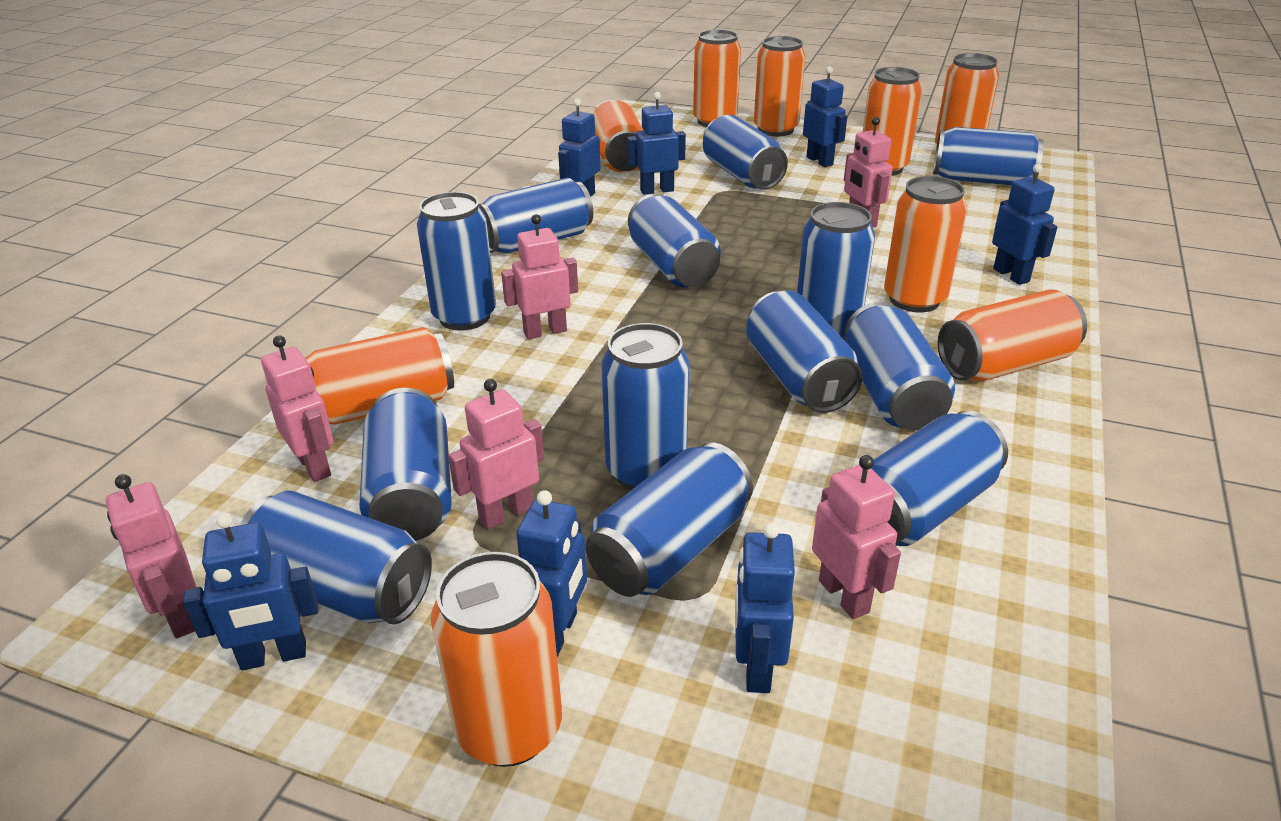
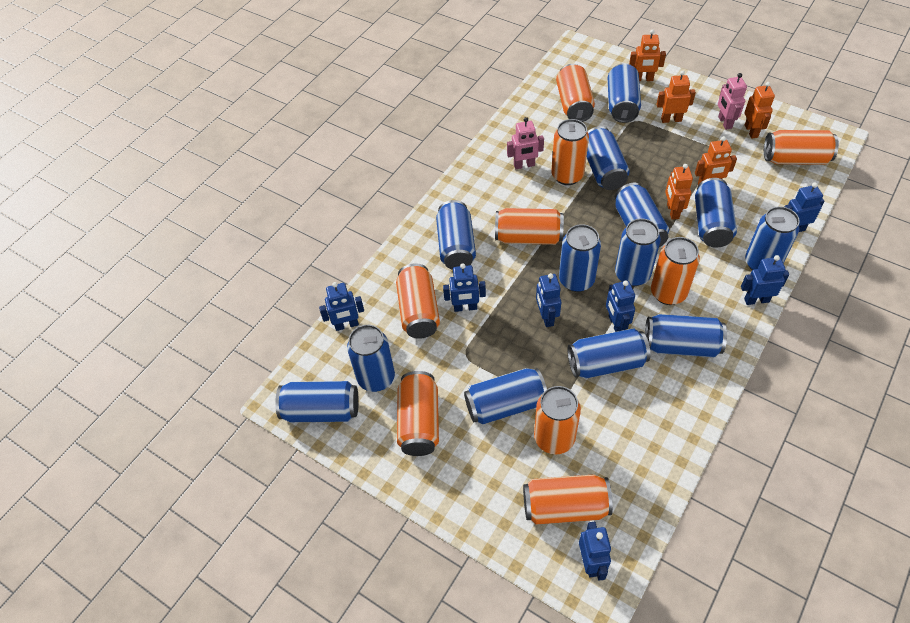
orange robot: none = 0 -> [629,29,666,81] [657,71,696,123] [665,164,693,220] [695,136,737,185] [745,82,775,139] = 5
pink robot: [106,474,197,638] [261,335,334,482] [448,379,544,529] [501,214,578,339] [812,455,901,619] [844,117,893,227] = 6 -> [507,117,544,169] [718,73,747,130] = 2

